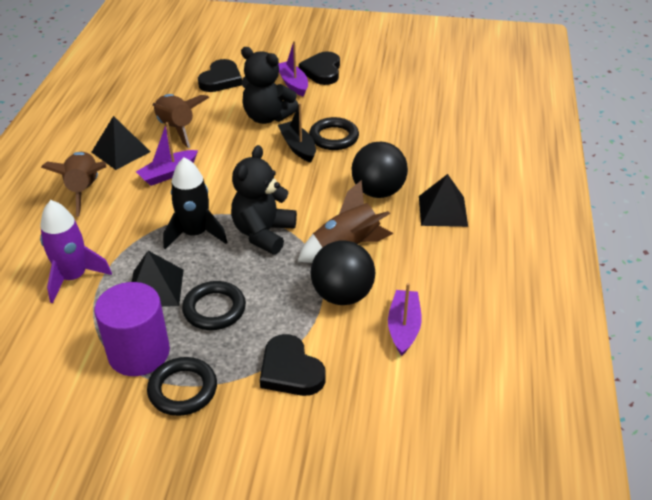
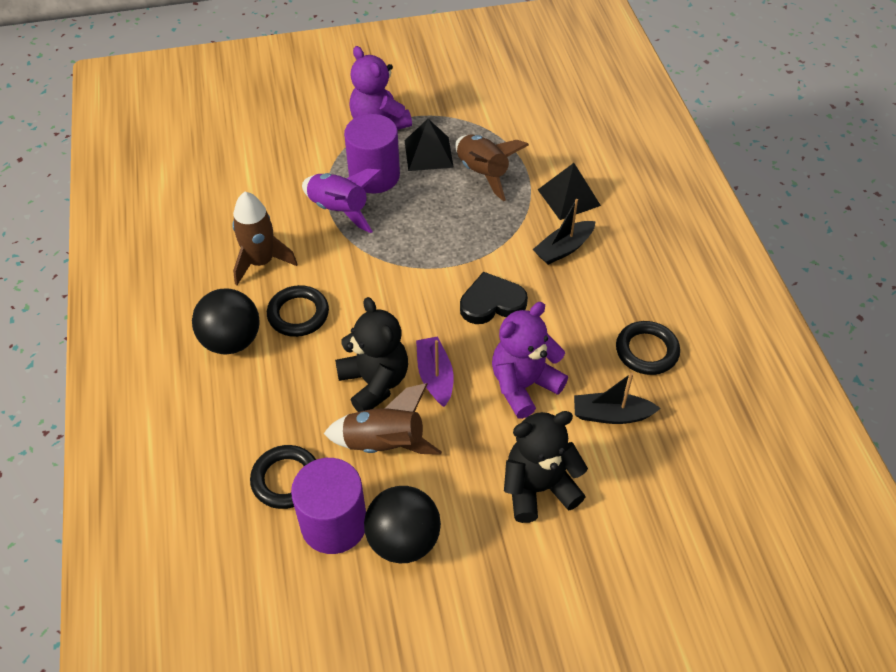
black boat: [278,103,316,163] = 1 -> [533,199,596,265] [574,373,661,424] = 2
black heart: [198,59,242,92] [260,334,326,396] [299,51,340,85] = 3 -> [460,272,528,324] = 1
black pyramid: [92,116,151,170] [132,251,184,307] [419,174,468,227] = 3 -> [405,119,454,171] [538,163,601,220] = 2
black rocket: [163,157,227,249] = 1 -> none = 0
purple boat: [136,122,198,186] [278,41,308,97] [388,283,422,356] = 3 -> [416,336,454,407] = 1
purple cylinder: [94,282,170,376] = 1 -> [291,458,366,554] [344,114,400,193] = 2
purple teddy bear: none = 0 -> [349,46,412,130] [492,302,568,419] = 2

